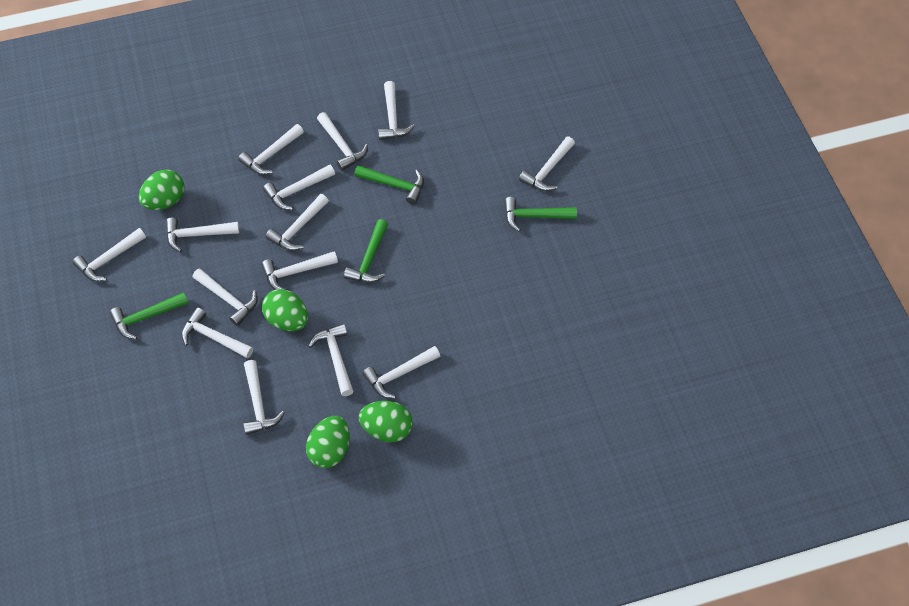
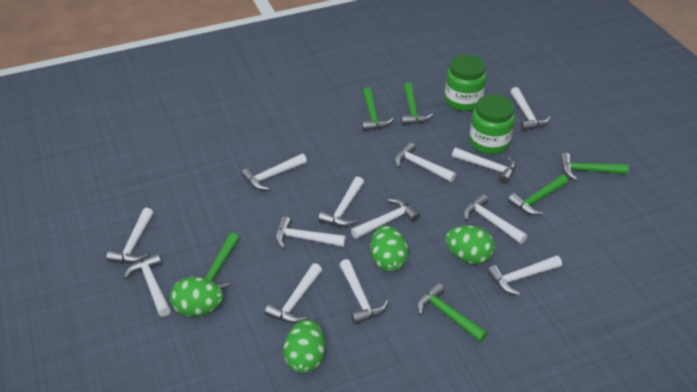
green hammer: [110,292,188,339] [344,219,388,283] [354,165,424,205] [505,197,577,232] = 4 -> [190,233,239,290] [362,87,394,131] [401,82,433,125] [417,282,488,342] [508,175,568,216] [560,153,629,180] = 6
green jar: none = 0 -> [444,54,487,111] [469,94,515,154] = 2
white hammer: [73,228,146,281] [166,218,239,252] [181,307,253,359] [193,268,258,326] [238,124,304,175] [243,360,285,435] [261,251,338,290] [263,164,335,210] [266,194,329,251] [309,324,354,396] [317,112,368,171] [363,346,440,399] [378,81,415,140] [519,137,575,191] = 14 -> [106,208,154,264] [124,253,171,317] [241,153,307,190] [265,263,322,324] [275,216,346,249] [318,177,364,227] [339,259,388,324] [351,198,420,239] [394,142,456,182] [452,148,516,184] [463,194,527,244] [487,255,562,296] [510,87,551,131] = 13

